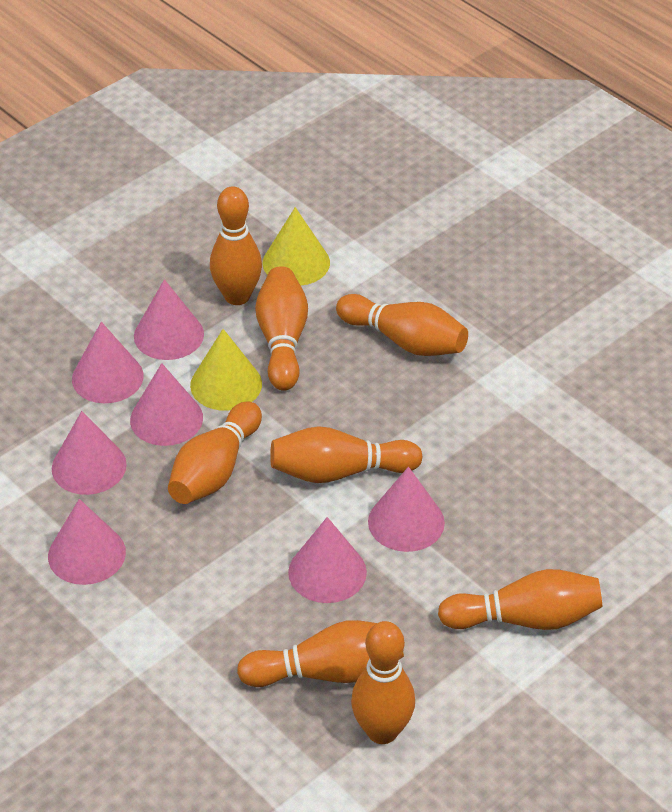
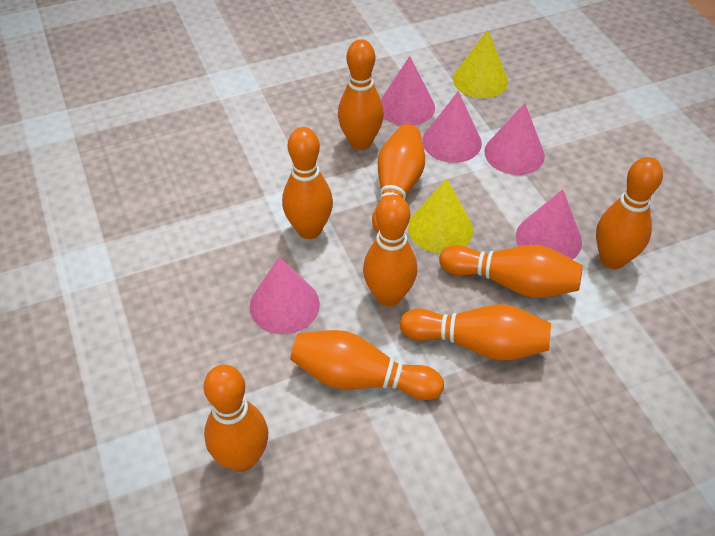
orange bowling pin: [168,402,262,504] [210,186,262,305] [237,620,404,687] [255,266,308,391] [270,426,423,483] [336,294,468,356] [351,621,415,744] [438,569,602,630] = 8 -> [204,365,268,472] [282,127,333,239] [290,330,444,400] [338,39,384,150] [363,194,417,307] [372,124,425,233] [400,304,551,361] [439,245,583,298] [596,157,663,269] = 9
pink cone: [48,499,126,585] [52,411,127,495] [72,322,144,403] [130,363,203,446] [134,279,204,360] [288,517,367,603] [368,467,445,552] = 7 -> [249,257,320,334] [381,56,435,126] [423,91,482,163] [484,103,545,175] [516,189,582,259] = 5

